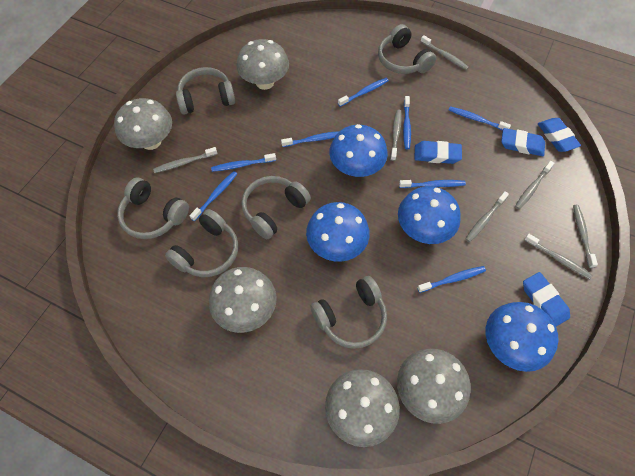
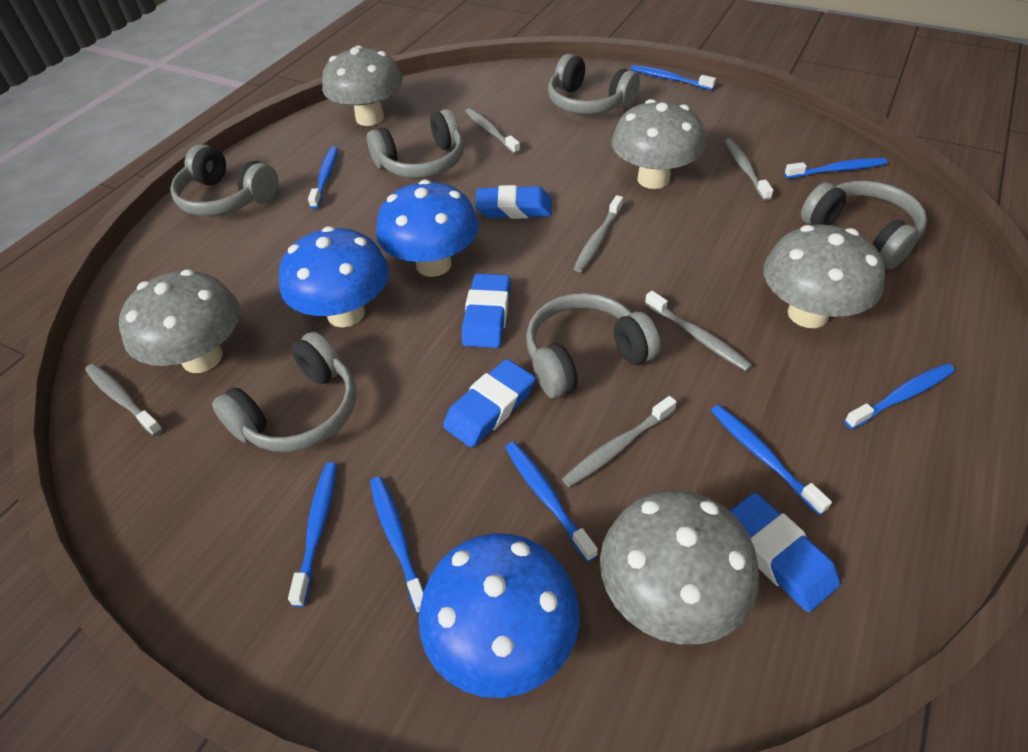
blue mushroom: [306,202,370,262] [329,124,388,177] [398,186,461,244] [486,302,559,372] = 4 -> [279,226,389,327] [376,180,479,277] [419,533,580,698] = 3
grey toothbrush: [153,147,217,173] [390,109,402,161] [420,35,469,70] [465,191,509,242] [515,161,554,210] [524,234,593,279] [573,205,598,268] = 7 -> [85,363,163,436] [465,108,521,154] [562,396,677,487] [574,195,623,272] [645,291,752,371] [724,139,773,201] = 6

